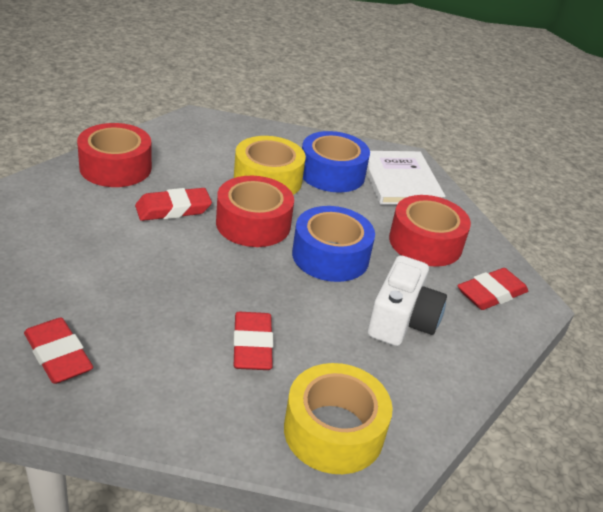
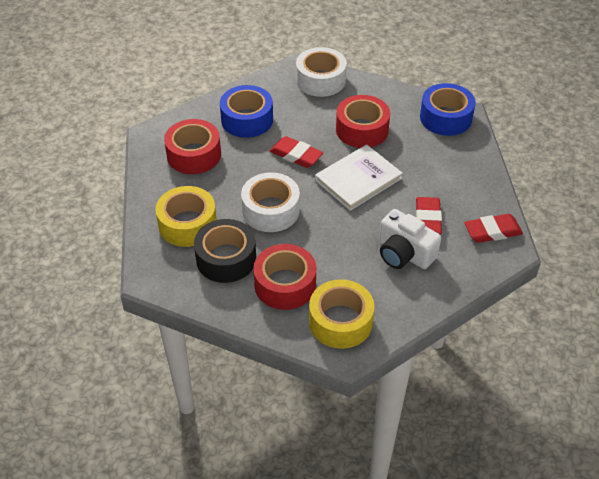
black tape: none = 0 -> [194,219,256,283] = 1
red eraser: [24,317,93,384] [135,188,212,221] [233,312,273,370] [457,268,528,310] = 4 -> [270,136,323,168] [416,197,442,234] [464,214,523,243] = 3
white tape: none = 0 -> [241,172,300,232] [296,47,347,97] = 2

